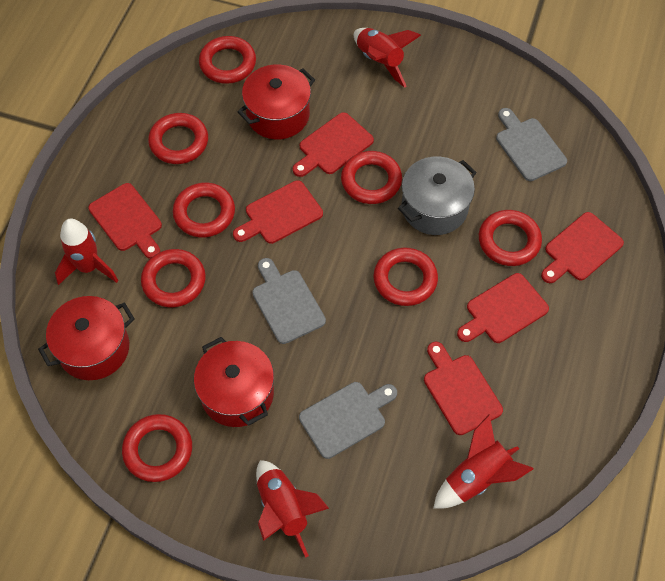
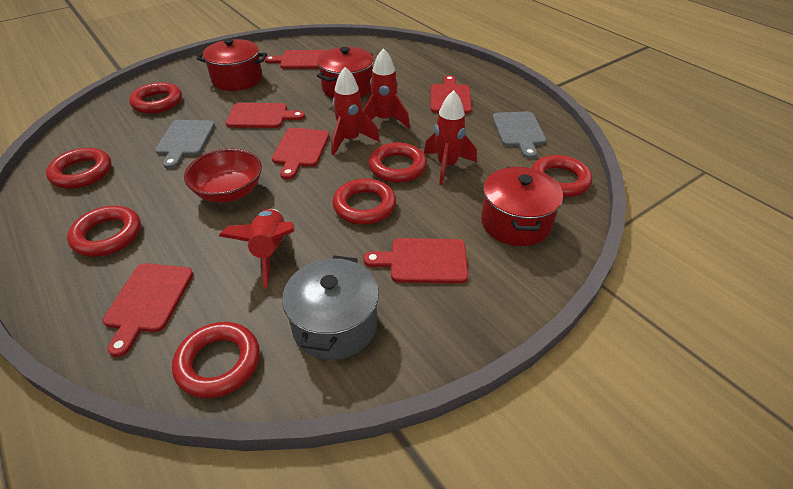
grey cutting board: [252,258,326,344] [299,382,397,459] [496,108,567,181] = 3 -> [155,120,215,169] [492,111,546,159] = 2
red bowl: none = 0 -> [184,148,262,203] = 1
red ring: [122,414,192,482] [141,249,206,307] [148,113,208,164] [173,183,235,237] [199,36,256,84] [341,151,402,204] [373,248,438,306] [479,210,542,266] = 8 -> [46,148,112,189] [67,206,141,257] [129,82,182,114] [172,322,260,398] [333,178,396,225] [369,143,427,183] [531,155,592,197] = 7

